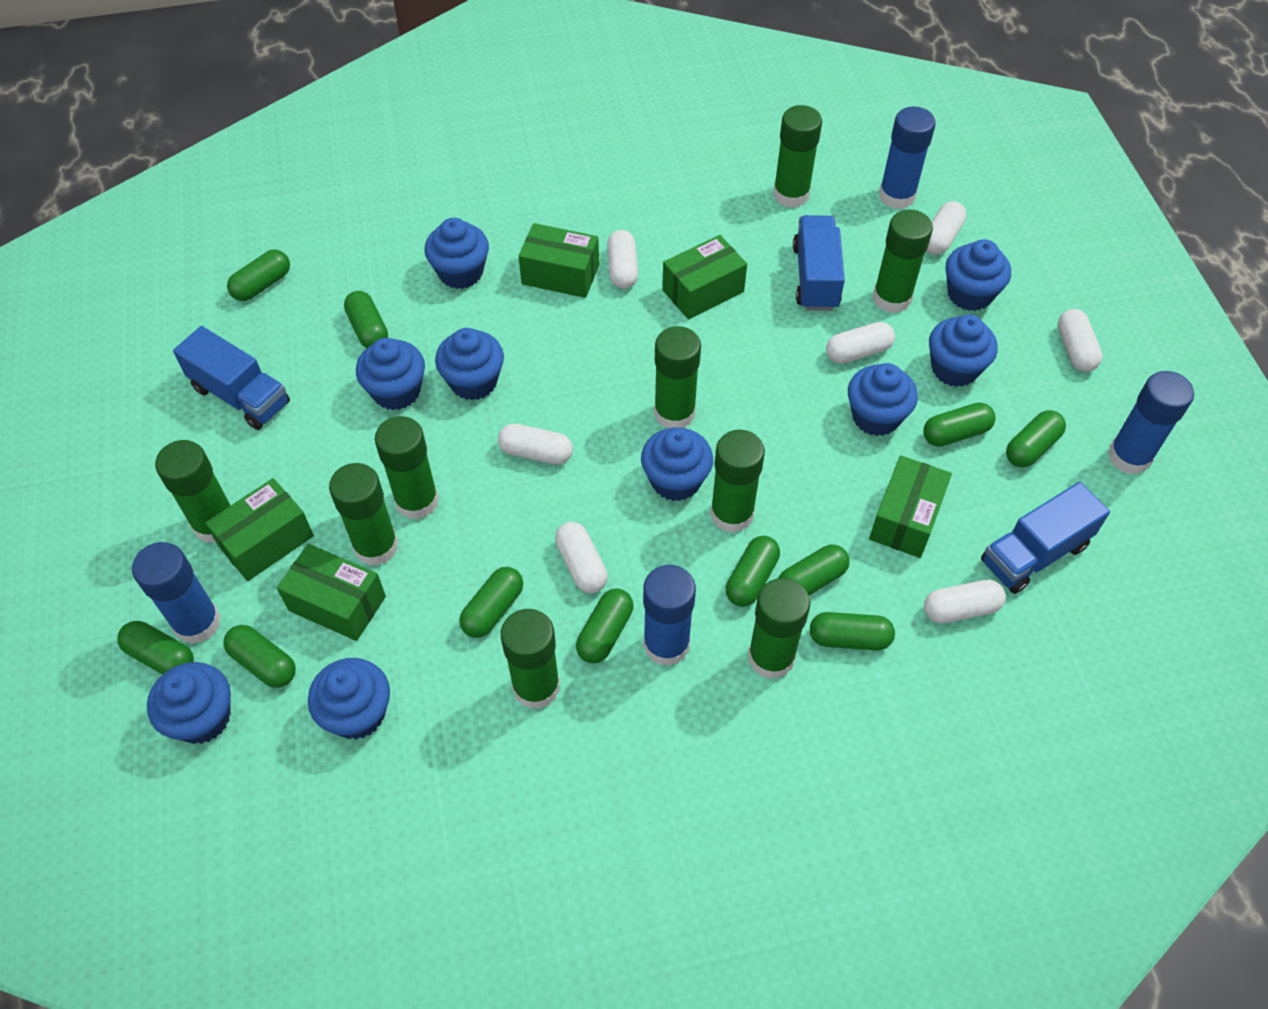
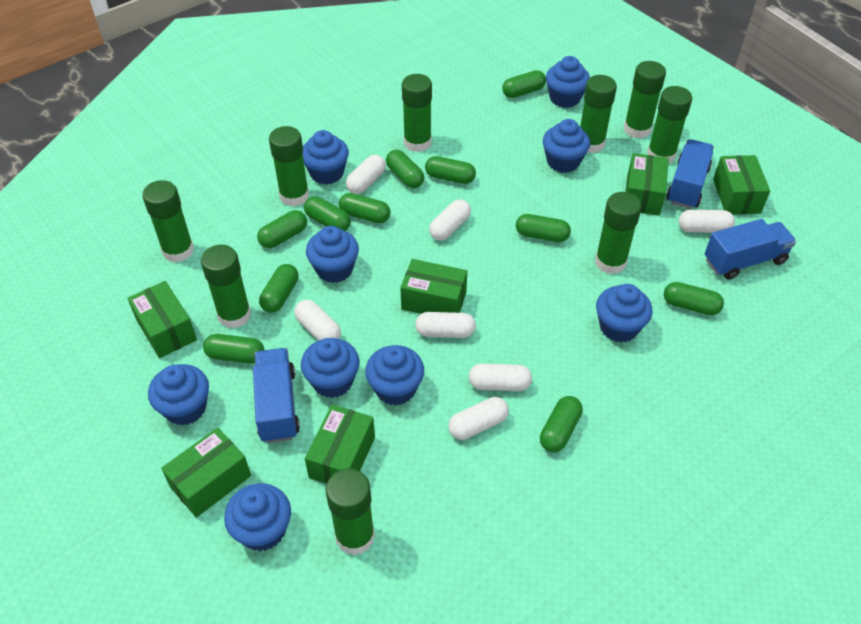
blue glue stick: [132,542,221,644] [643,565,696,666] [879,106,936,209] [1108,371,1194,475] = 4 -> none = 0
green box: [205,478,314,581] [277,544,386,641] [518,223,599,298] [662,235,747,319] [869,455,952,558] = 5 -> [127,281,197,358] [161,428,251,517] [305,404,375,484] [400,259,467,314] [625,153,669,216] [713,155,770,215] = 6

